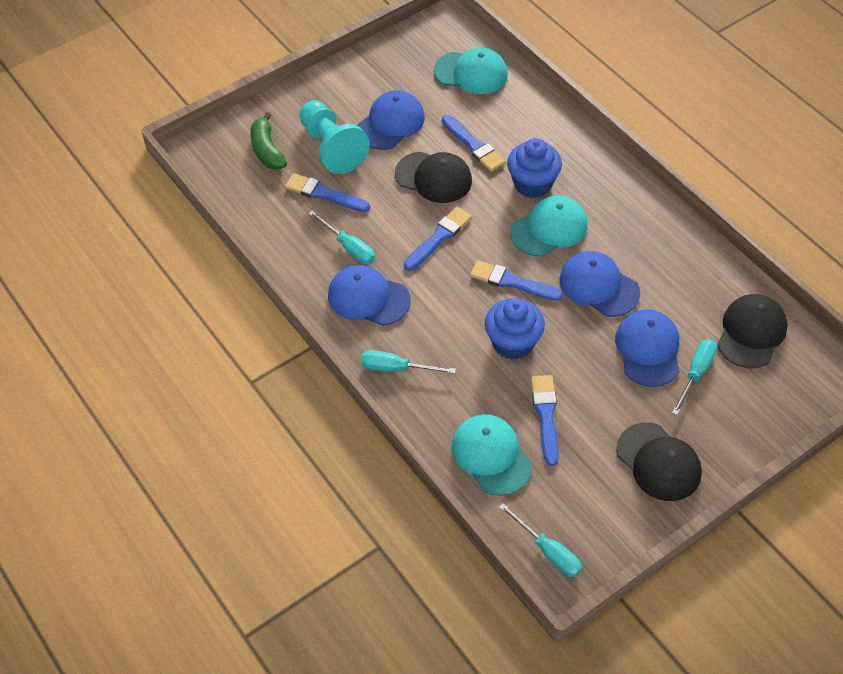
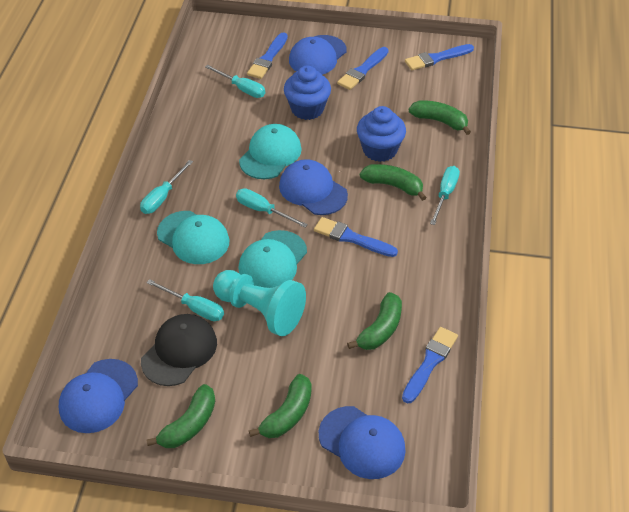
black cap: [395,152,472,203] [616,423,702,501] [717,294,788,368] = 3 -> [141,314,217,386] = 1
green banana: [250,112,287,170] = 1 -> [146,384,215,448] [249,374,312,438] [347,292,402,350] [360,164,427,201] [409,100,471,135] = 5
turquoise screwdriver: [308,211,375,264] [361,350,456,374] [499,503,582,577] [672,339,717,415] = 4 -> [140,160,193,214] [146,279,224,321] [205,65,265,98] [236,188,308,228] [430,166,460,225] = 5

